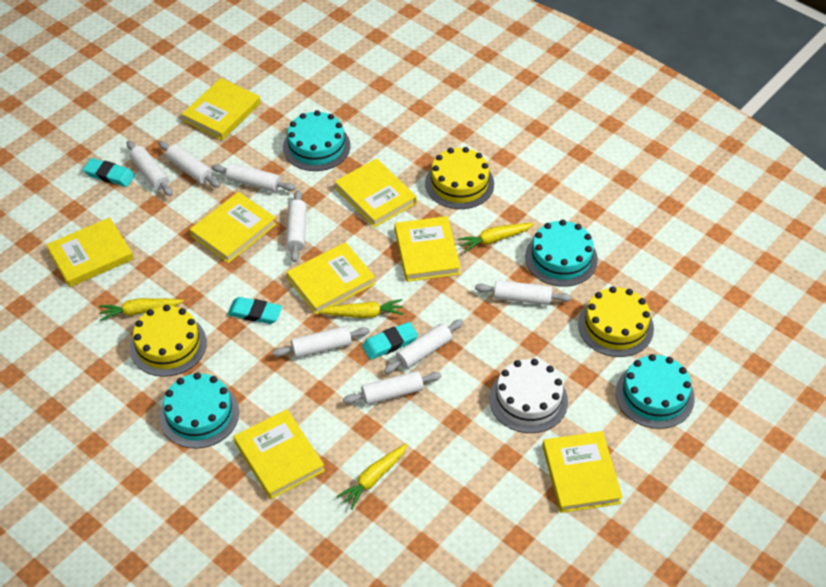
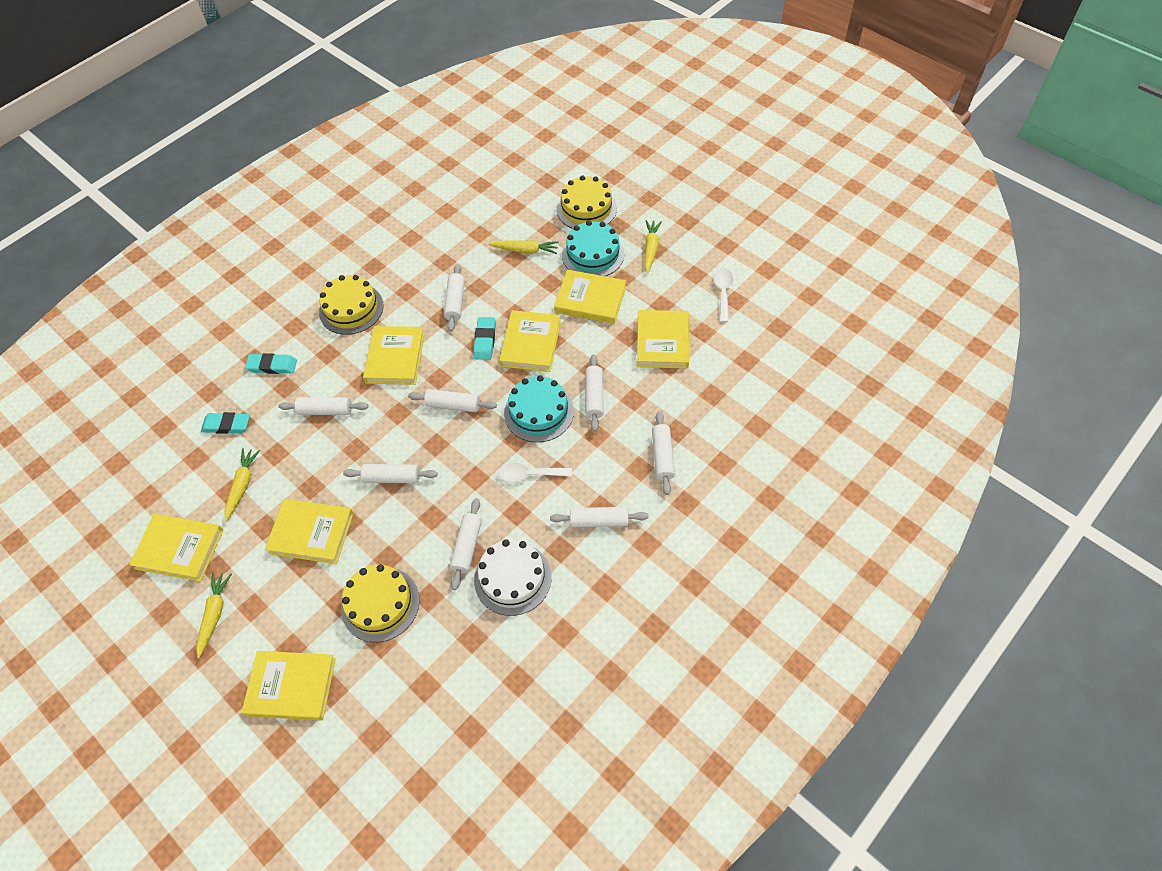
turquoise cake: [159,373,239,448] [283,110,350,171] [525,220,598,287] [616,354,695,429] = 4 -> [504,375,574,442] [562,221,624,276] = 2
white spoon: none = 0 -> [498,463,572,483] [713,268,733,322] = 2
yellow book: [46,218,134,287] [182,78,261,140] [190,192,277,263] [234,409,325,499] [287,242,375,315] [335,158,416,228] [395,216,461,282] [542,431,623,513] = 8 -> [129,514,223,582] [241,651,336,720] [265,499,354,564] [363,326,425,385] [499,310,561,372] [554,270,626,324] [637,310,689,368] = 7

